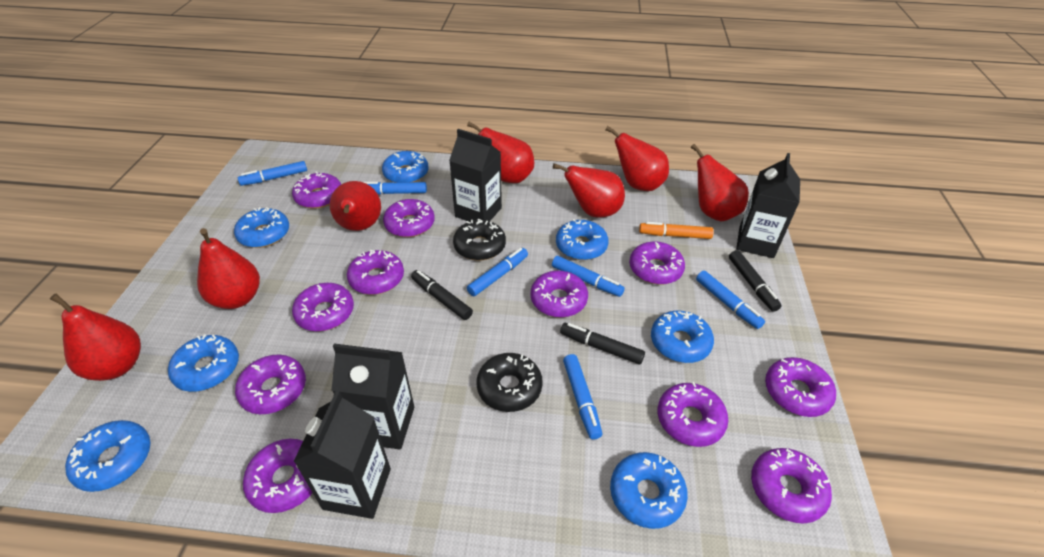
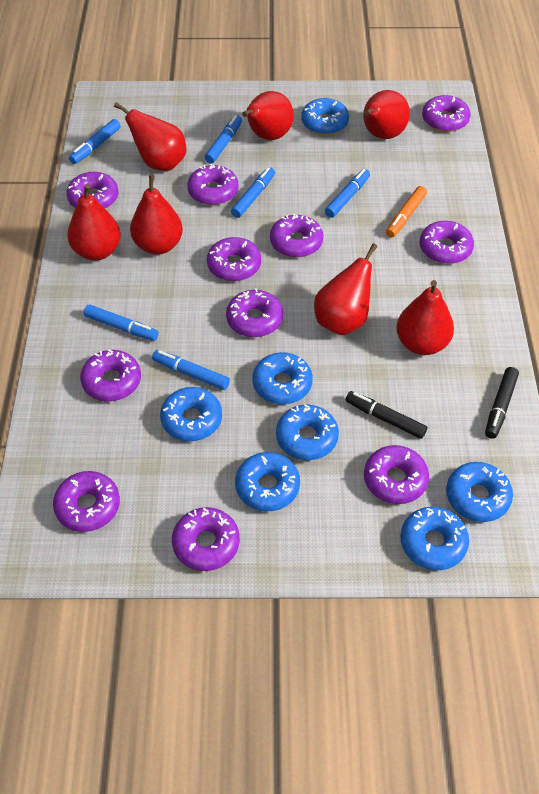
black carton: [294,391,391,519] [332,344,414,450] [449,129,502,222] [736,153,800,258] = 4 -> none = 0
black donut: [453,219,506,261] [477,353,543,412] = 2 -> none = 0
black marker: [411,270,473,320] [560,323,645,364] [729,250,782,312] = 3 -> [346,391,427,439] [485,367,519,439] = 2

